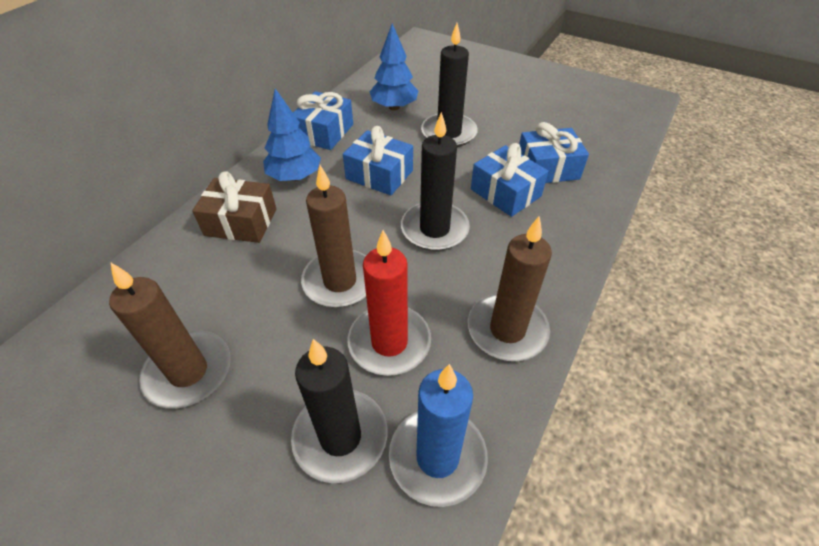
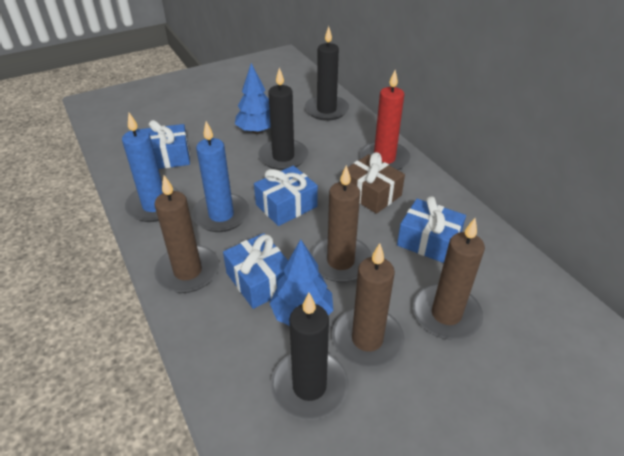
blue candle: [389,364,488,507] = 1 -> [122,113,180,222] [192,121,250,232] = 2
brown candle: [109,263,230,409] [301,165,366,308] [468,216,552,361] = 3 -> [154,175,219,293] [310,165,372,282] [332,243,404,368] [413,218,485,340] = 4

